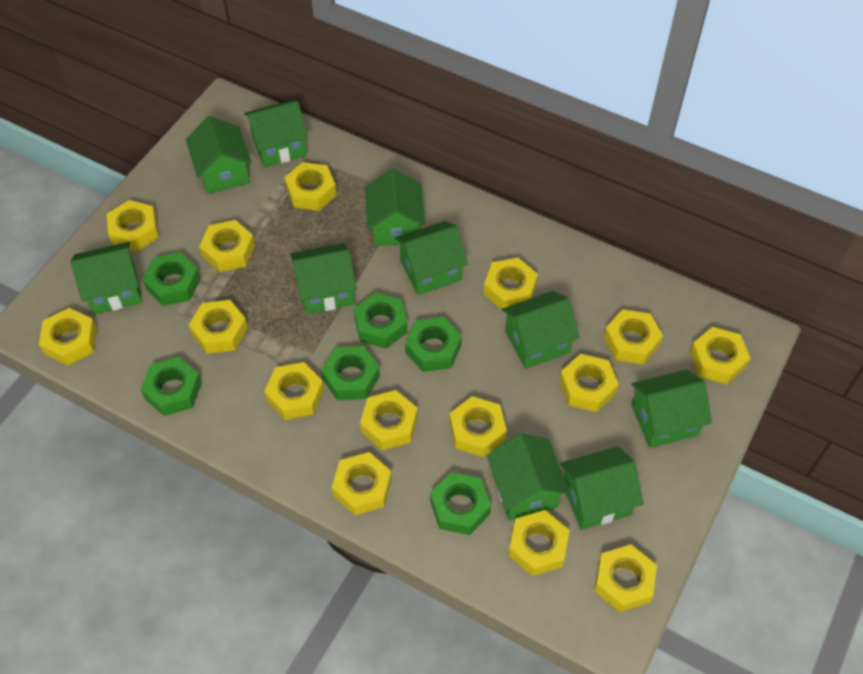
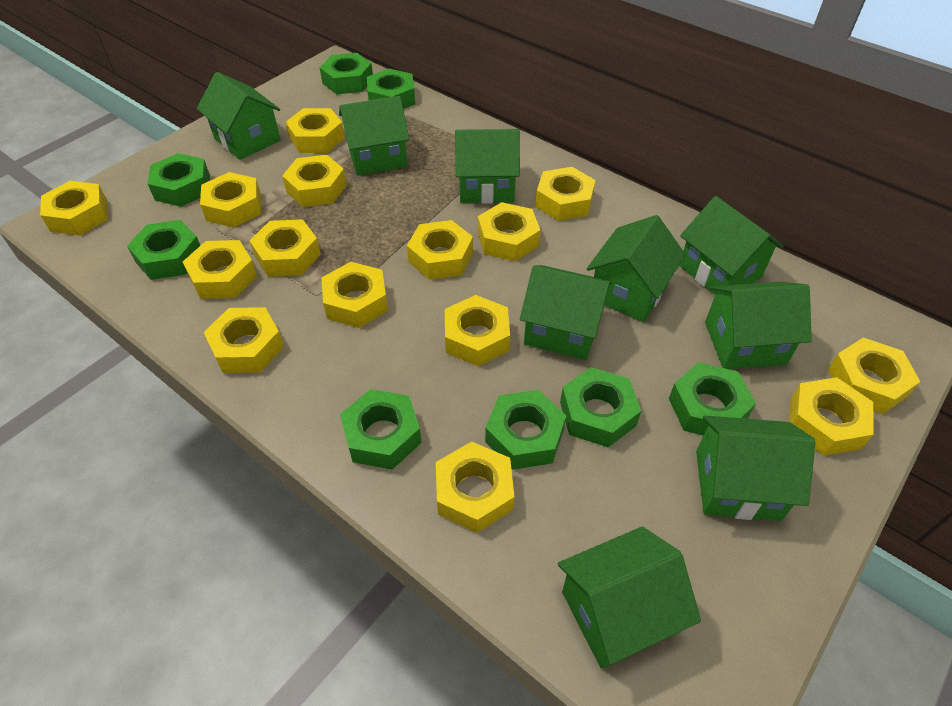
green house: [71,242,142,314] [186,116,252,194] [244,100,308,167] [290,243,357,314] [365,169,425,246] [395,221,468,295] [487,433,570,521] [502,291,580,369] [560,446,644,530] [631,370,712,448] = 10 -> [197,72,281,160] [339,96,409,176] [455,129,520,203] [520,265,612,360] [558,527,701,669] [587,215,686,322] [679,196,784,295] [696,415,815,521] [705,282,812,369] = 9
green nut: [140,357,202,416] [142,252,201,306] [321,346,380,401] [354,293,408,349] [405,317,462,372] [430,472,491,535] = 6 -> [127,220,200,280] [148,153,210,207] [320,53,373,94] [340,389,422,470] [367,68,415,109] [485,390,567,470] [560,367,641,447] [669,362,756,436] = 8

